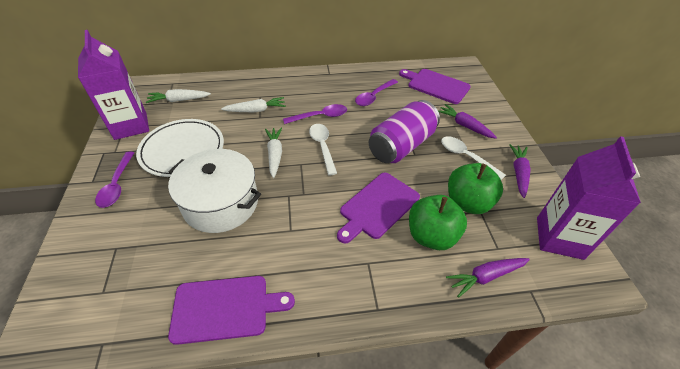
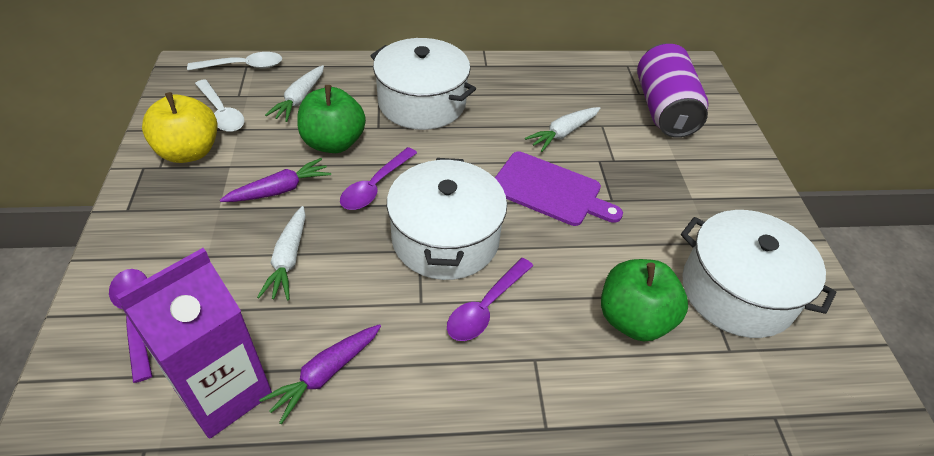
purple carrot: [438,104,497,139] [446,258,530,298] [509,144,531,198] = 3 -> [220,158,331,202] [259,324,381,424] = 2
purple carton: [78,30,149,140] [537,136,641,260] = 2 -> [116,248,272,439] = 1
purple cutting board: [168,276,295,345] [337,173,420,243] [399,69,471,104] = 3 -> [495,152,623,226] = 1
white plate: [136,119,224,177] = 1 -> none = 0
white pot: [168,149,261,233] = 1 -> [370,38,476,130] [387,158,507,280] [681,210,836,338] = 3
yellow apple: none = 0 -> [142,92,217,163] = 1

